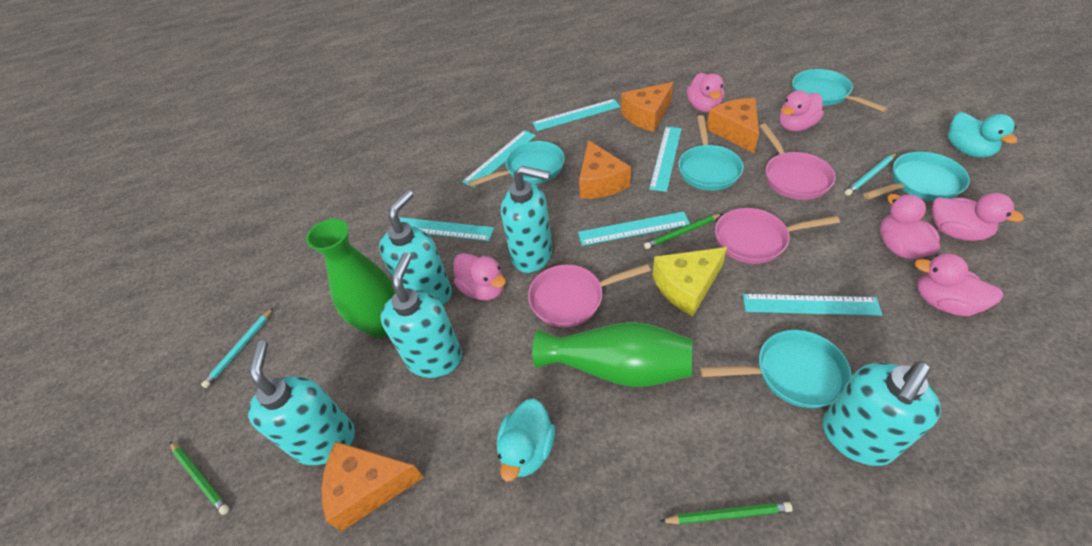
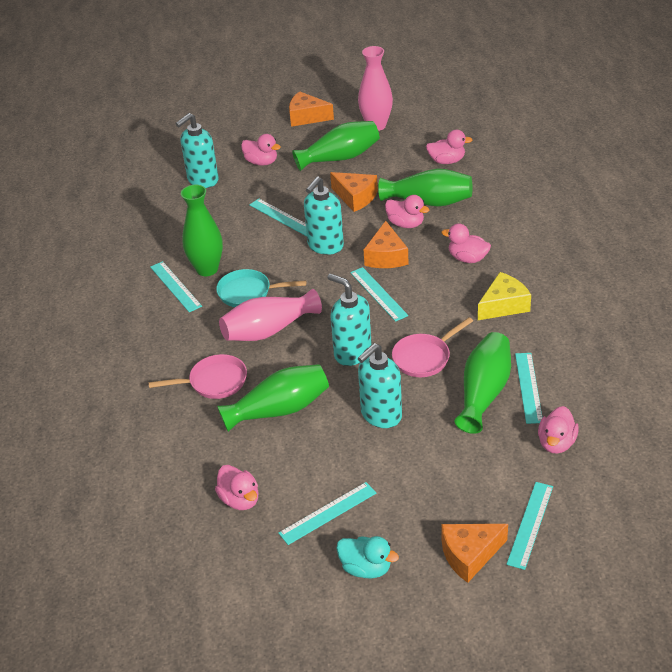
green pencil: [170,442,229,515] [644,214,722,249] [660,502,793,524] = 3 -> none = 0
green vase: [306,219,395,338] [532,322,693,387] = 2 -> [181,185,223,276] [217,364,329,432] [292,121,380,171] [378,169,473,207] [455,332,511,434] = 5
pink pan: [528,264,651,327] [715,208,840,264] [759,124,836,200] = 3 -> [148,354,247,399] [392,317,473,377] = 2
pink vase: none = 0 -> [219,289,322,341] [358,46,393,131] = 2
turquoise duck: [497,399,555,482] [948,112,1017,158] = 2 -> [336,536,399,579] = 1
turquoise pan: [468,141,565,187] [678,115,744,191] [700,330,852,408] [792,69,888,112] [863,151,970,201] = 5 -> [216,269,306,307] = 1
turquoise pencil: [201,308,273,388] [845,153,897,196] = 2 -> none = 0
turquoise soap dispenser: [248,341,355,465] [379,190,452,305] [380,253,462,378] [501,166,552,273] [823,361,941,466] = 5 -> [175,113,219,188] [304,176,344,255] [327,274,372,366] [358,343,402,428] = 4

